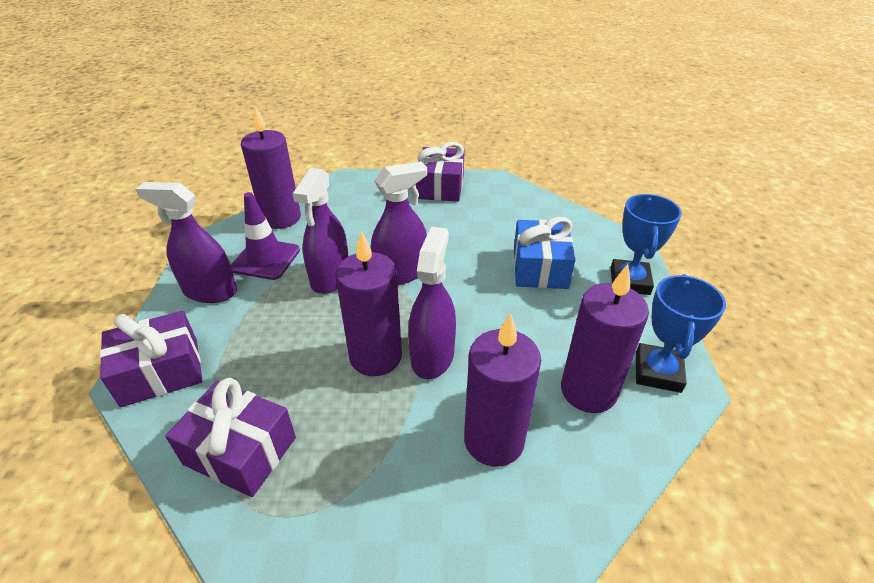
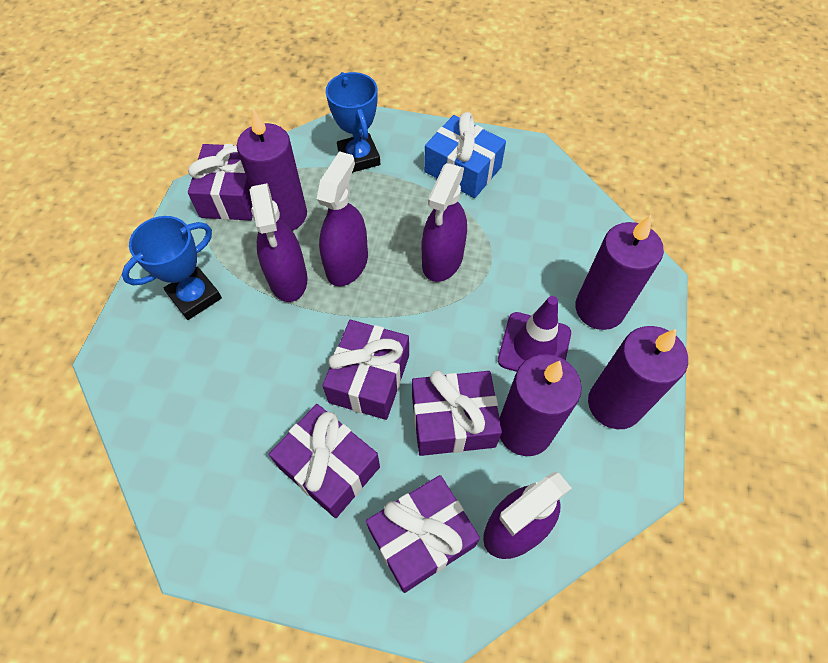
purple gift: [99,311,203,407] [165,378,296,497] [416,142,465,202] = 3 -> [188,144,253,220] [269,404,380,518] [322,320,409,420] [366,475,480,593] [412,370,502,456] = 5

